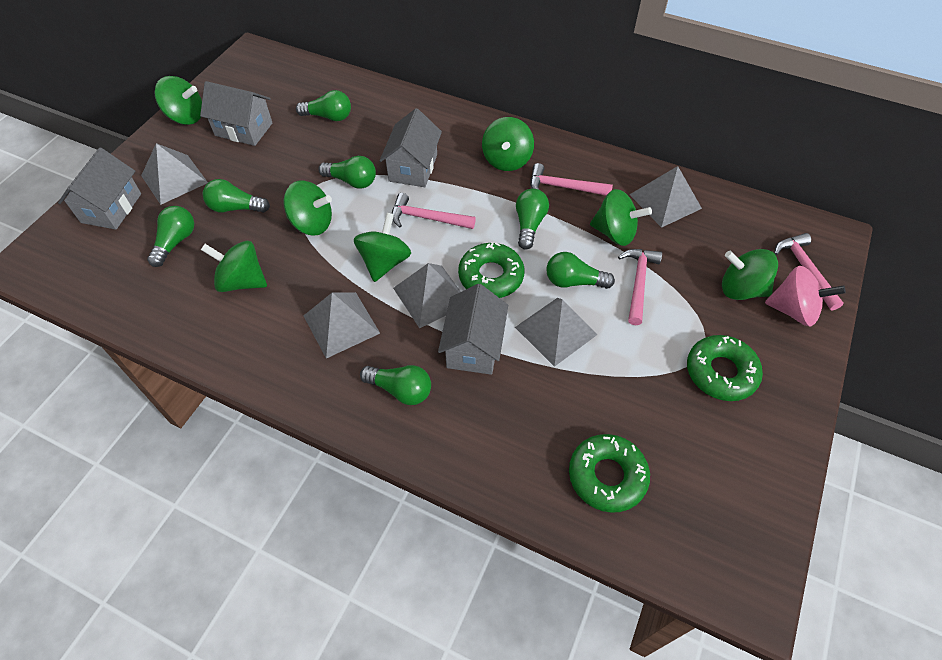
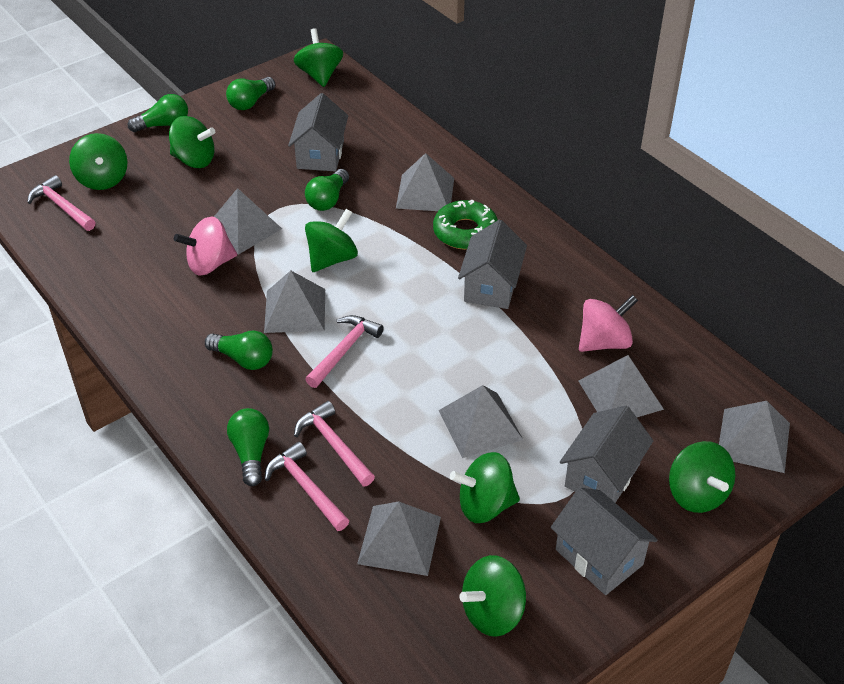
green donut: [458,242,524,298] [569,434,650,513] [687,335,763,401] = 3 -> [433,200,498,250] = 1
green light bulb: [147,206,194,267] [203,179,270,213] [296,90,351,121] [318,156,376,189] [360,365,431,405] [516,189,549,250] [546,252,615,289] = 7 -> [128,94,188,132] [205,331,273,370] [226,77,275,110] [227,408,269,486] [305,169,349,211] = 5
grey pyramid: [141,143,208,205] [303,292,380,359] [393,263,461,328] [515,298,597,367] [629,166,702,228] = 5 -> [214,188,282,255] [264,271,325,333] [357,501,441,576] [396,153,454,211] [439,385,523,458] [579,355,664,417] [719,401,790,473] = 7
pink spinning top: [765,266,846,327] = 1 -> [174,217,237,276] [579,295,638,352] = 2

